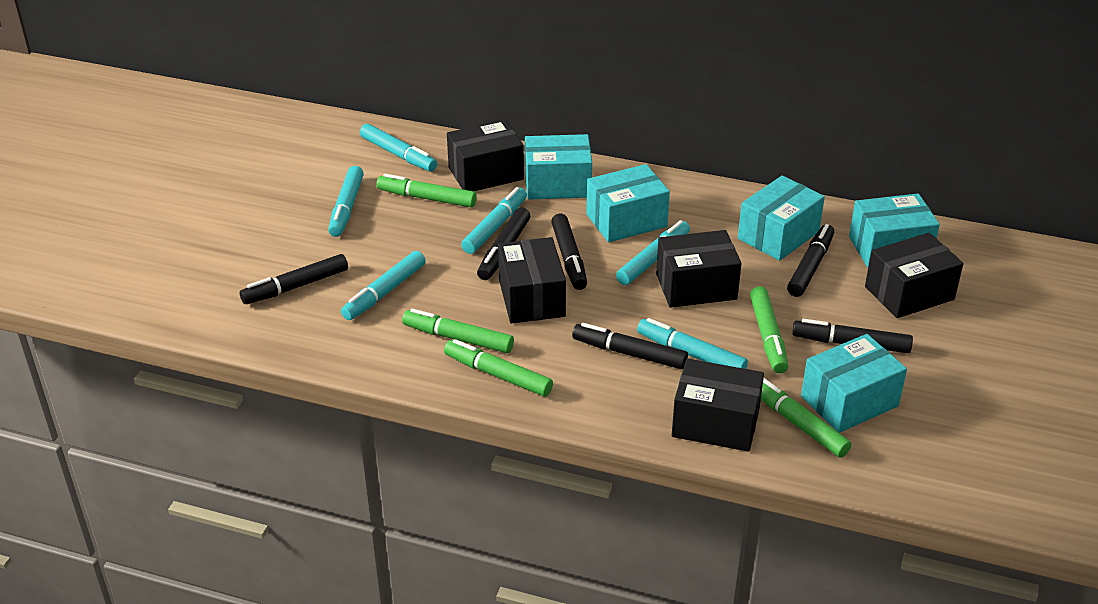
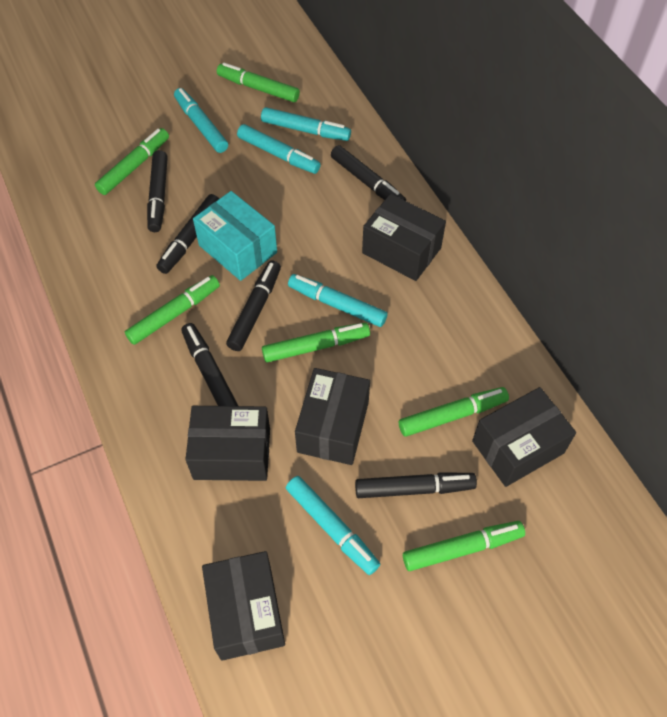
green marker: [377,174,477,208] [402,308,514,353] [444,339,553,397] [750,286,788,373] [761,378,852,458] = 5 -> [95,128,169,195] [125,275,220,345] [217,63,300,102] [262,323,370,363] [399,387,509,437] [403,521,525,571] = 6
turquoise box: [525,134,592,200] [586,164,670,242] [738,175,825,261] [801,334,907,433] [849,193,940,268] = 5 -> [193,191,277,281] = 1
turquoise marker: [328,166,364,237] [341,251,426,320] [360,124,437,172] [461,187,527,254] [616,220,690,285] [637,318,748,369] = 6 -> [174,88,228,153] [237,124,321,174] [261,107,351,141] [286,476,380,575] [288,274,387,327] = 5

